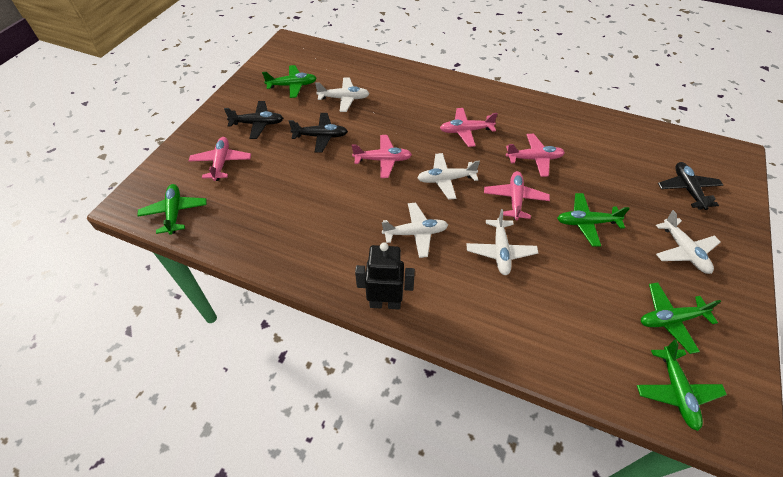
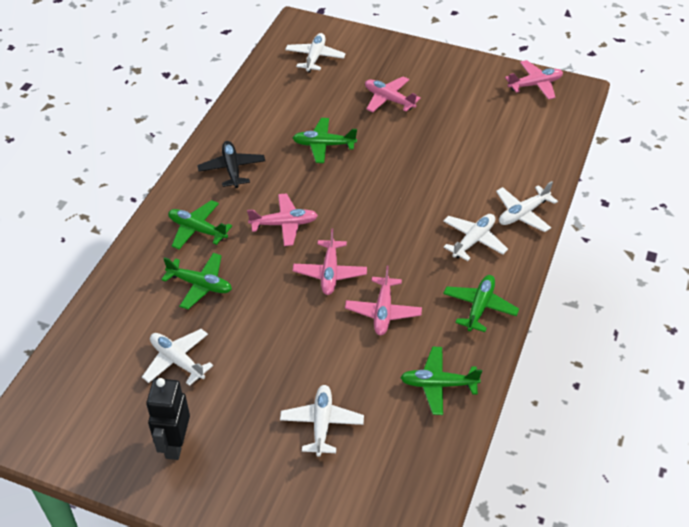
black plane: [224,101,283,139] [289,113,348,153] [658,162,723,210] = 3 -> [197,141,265,188] = 1

